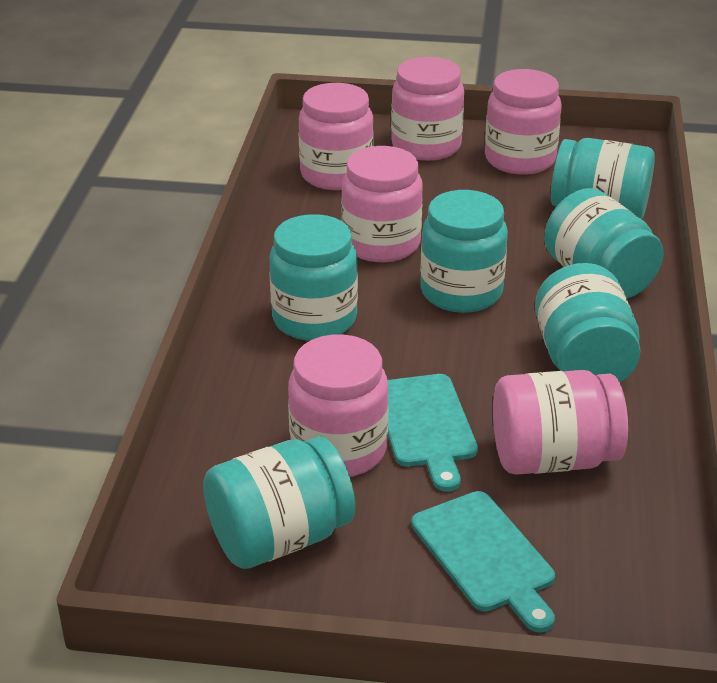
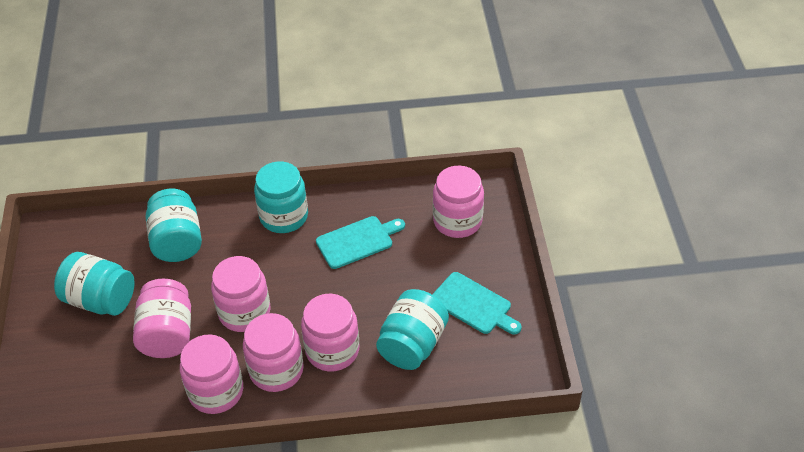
turquoise jar: [203,436,355,569] [269,214,358,341] [420,190,508,313] [535,263,641,382] [544,188,664,299] [551,138,655,219] = 6 -> [54,252,135,316] [146,189,202,262] [254,161,308,233] [376,289,449,370] = 4

